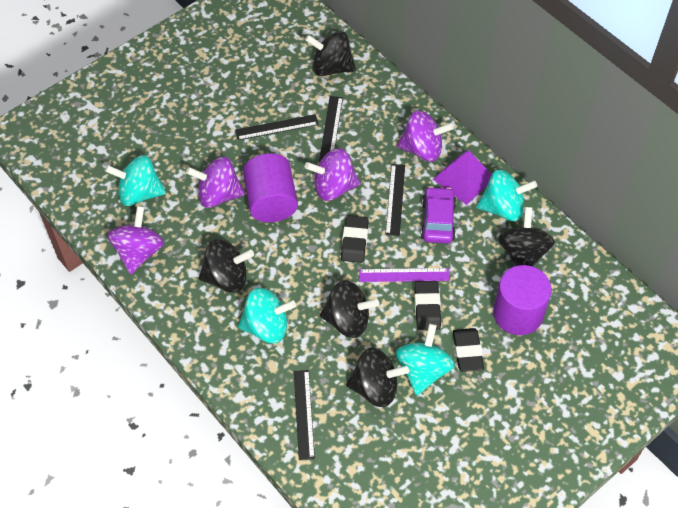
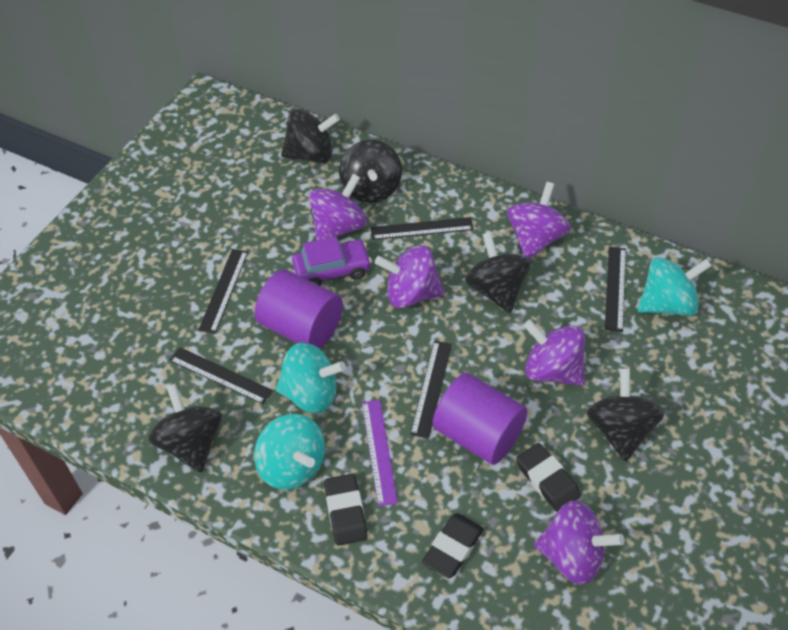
black ruler: [235,114,319,140] [294,370,315,460] [319,96,343,161] [385,164,405,236] = 4 -> [169,347,273,404] [198,249,248,334] [371,217,474,240] [410,341,452,439] [605,247,626,332] = 5
purple pyramid: [433,150,492,205] = 1 -> none = 0
purple spinning top: [108,206,164,274] [186,157,245,208] [305,148,360,201] [397,111,454,161] = 4 -> [309,174,367,240] [375,245,445,308] [507,182,571,259] [523,319,585,386] [534,500,624,585] = 5
turquoise spinning top: [105,155,166,206] [238,288,296,343] [396,324,455,395] [477,170,537,221] = 4 -> [254,414,325,490] [276,343,346,413] [638,257,712,316] = 3

